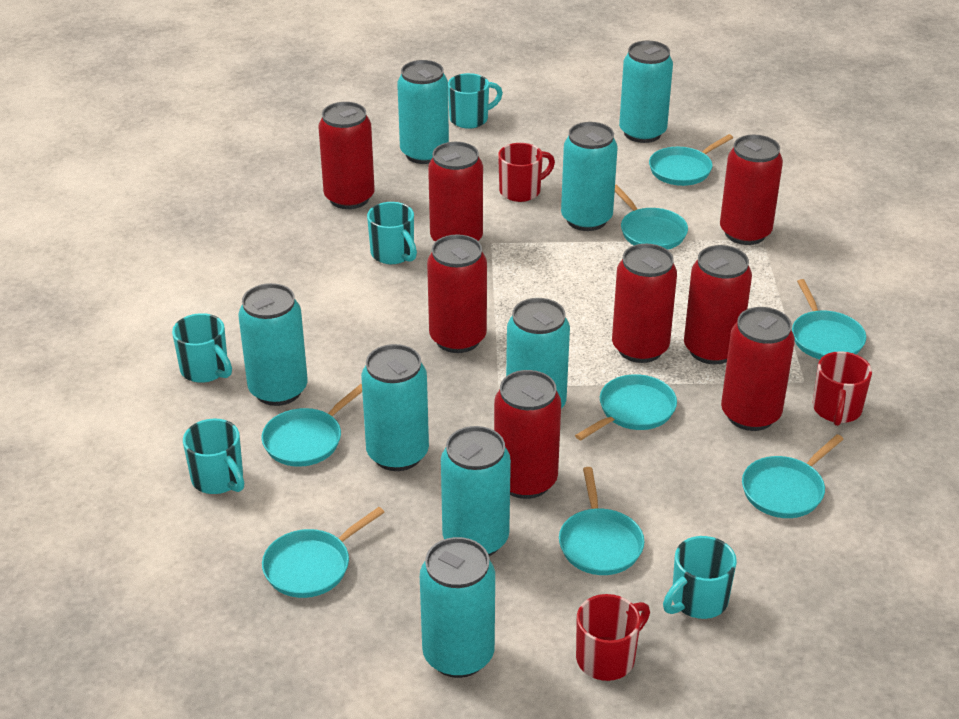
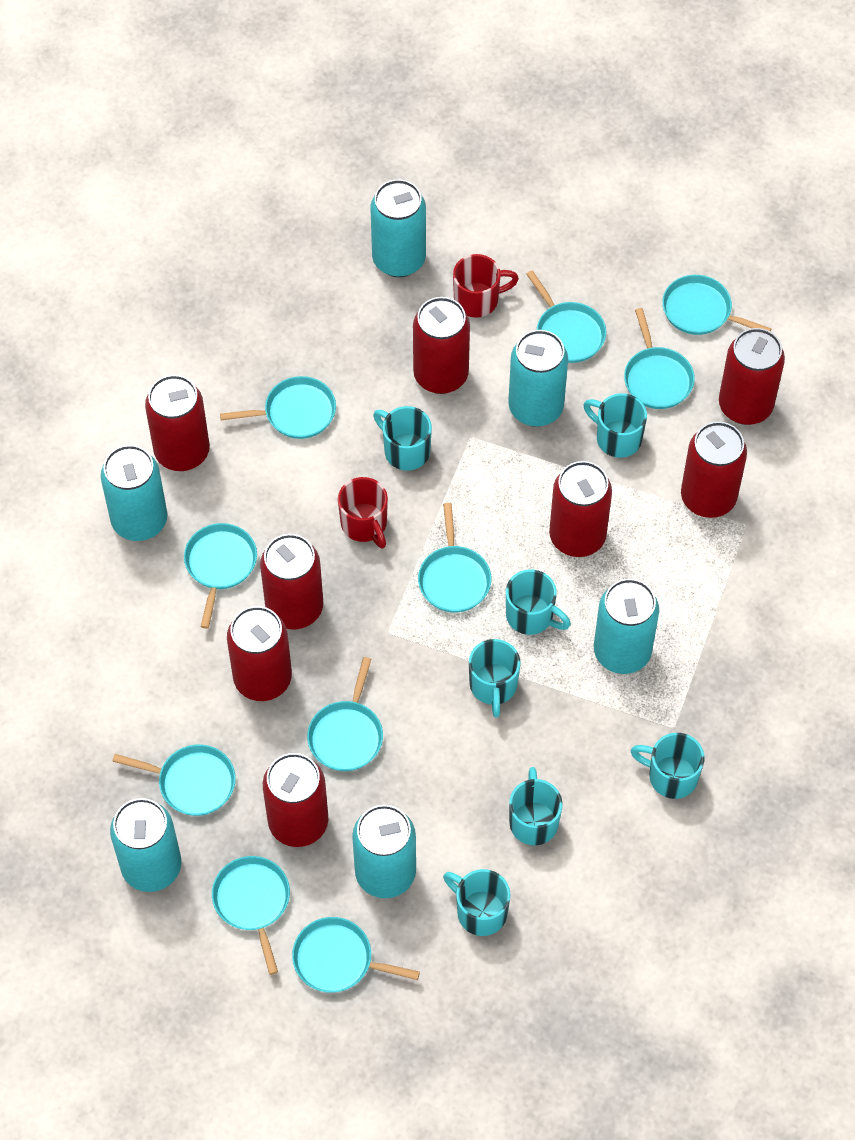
red mug: [498,143,555,202] [576,594,650,681] [813,351,872,426] = 3 -> [338,477,388,549] [453,254,519,318] = 2
turquoise can: [238,283,308,406] [361,344,429,471] [397,60,449,164] [420,537,495,678] [441,426,511,556] [506,298,570,409] [561,122,618,231] [619,40,673,143] = 8 -> [101,445,167,541] [110,798,182,892] [352,805,416,898] [370,179,426,277] [508,330,568,427] [594,579,659,674] = 6
turquoise mug: [172,313,232,383] [183,419,244,494] [367,202,417,264] [448,73,503,129] [663,536,737,619] = 5 -> [373,406,432,471] [443,869,511,936] [469,639,520,718] [506,570,571,635] [509,767,562,845] [583,393,647,458] [630,733,704,799] = 7
turquoise pan: [261,384,362,467] [262,507,385,598] [559,467,644,575] [575,374,677,440] [615,185,688,250] [649,134,733,186] [742,434,844,518] [792,279,866,359] = 8 -> [112,745,236,816] [184,523,257,629] [212,856,290,975] [220,376,336,439] [292,917,420,993] [307,657,383,771] [418,503,491,613] [526,270,606,363] [624,308,695,409] [662,275,771,335] = 10

